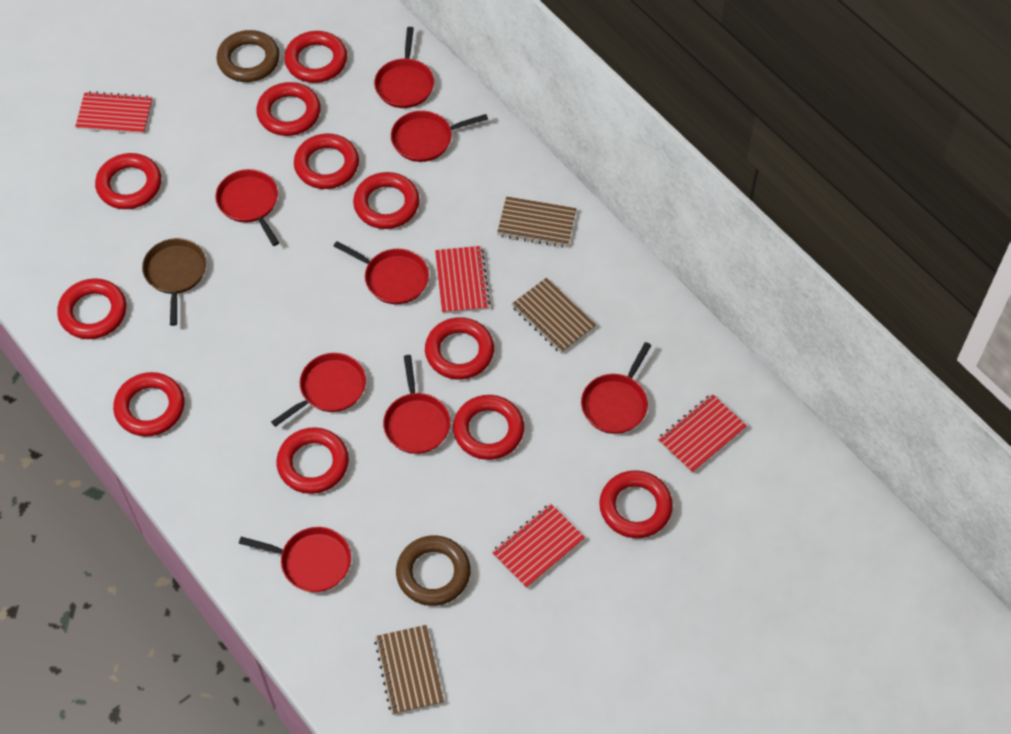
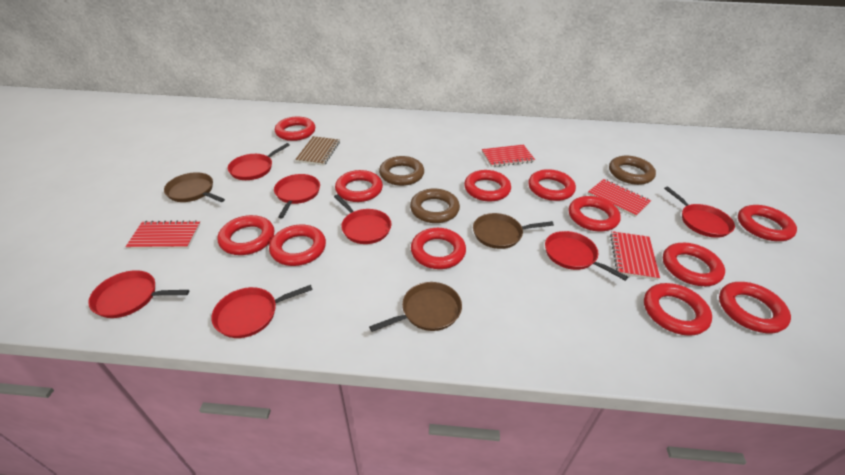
brown notebook: [374,625,444,715] [497,196,576,248] [512,278,596,353] = 3 -> [295,136,340,166] = 1
brown pan: [142,238,206,326] = 1 -> [164,172,225,202] [369,282,462,332] [473,213,554,249] = 3
brown ring: [217,30,280,82] [396,536,471,606] = 2 -> [379,156,424,186] [410,189,460,223] [609,156,656,185] = 3
red pan: [216,169,279,246] [239,527,351,592] [271,353,366,427] [334,241,429,304] [374,27,434,108] [383,355,451,454] [391,111,488,162] [581,342,652,434] = 8 -> [88,270,189,318] [211,285,313,338] [228,143,290,180] [274,174,320,218] [334,194,391,244] [545,231,628,281] [664,186,735,238] = 7
red ring: [57,278,126,339] [95,153,161,209] [113,372,185,437] [256,82,321,136] [276,427,349,494] [284,31,347,83] [294,134,359,189] [353,172,420,229] [425,317,494,380] [453,395,524,460] [599,470,673,538] = 11 -> [218,215,274,255] [269,224,326,266] [275,117,315,141] [335,170,383,202] [411,228,466,269] [464,170,511,202] [528,169,576,201] [569,196,621,232] [644,283,712,336] [663,243,725,286] [719,282,791,333] [738,205,797,241] = 12

